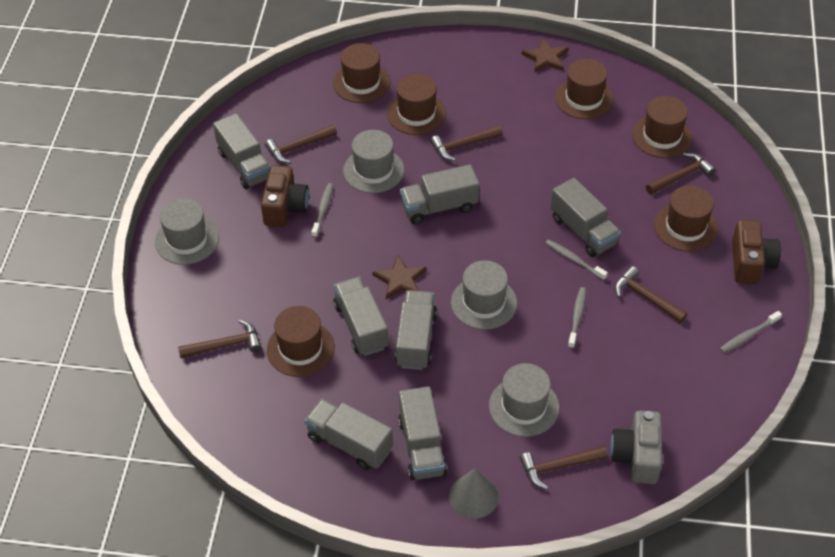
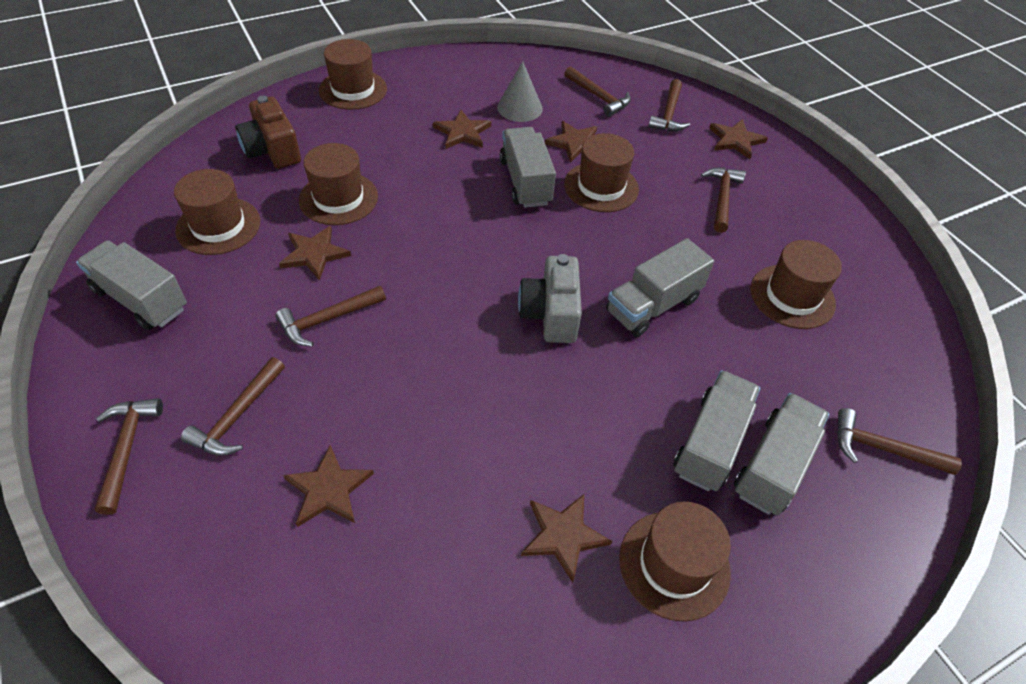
brown camera: [261,165,309,227] [732,220,781,284] = 2 -> [235,96,301,168] = 1
brown hammer: [178,320,261,358] [265,125,337,163] [430,125,503,161] [520,446,608,489] [615,266,687,323] [646,153,716,195] = 6 -> [95,398,163,515] [181,357,285,456] [275,286,386,346] [564,66,631,117] [648,79,690,131] [701,167,746,233] [837,408,962,475] = 7
brown star: [372,255,427,299] [522,38,569,73] = 2 -> [279,226,351,280] [283,445,374,527] [433,110,491,149] [521,494,612,583] [545,121,597,163] [709,119,768,159] = 6
grey hat: [155,198,219,265] [343,130,404,193] [451,260,517,330] [489,363,559,437] = 4 -> none = 0
grey toothbrush: [311,183,333,238] [545,239,608,280] [568,287,586,348] [720,311,782,353] = 4 -> none = 0
grey truck: [213,113,271,189] [305,399,393,470] [333,277,388,356] [395,290,437,370] [398,386,447,480] [400,165,479,224] [551,178,621,257] = 7 -> [76,241,187,330] [500,127,556,208] [606,238,714,337] [674,370,760,491] [734,393,829,516] = 5

